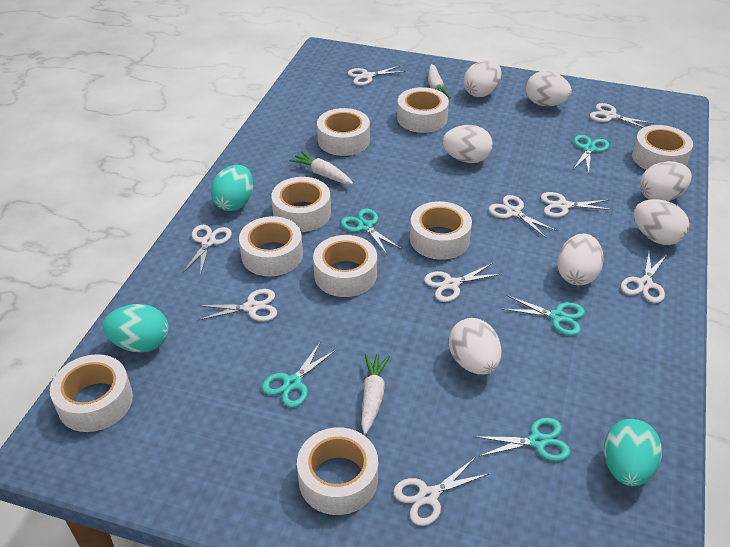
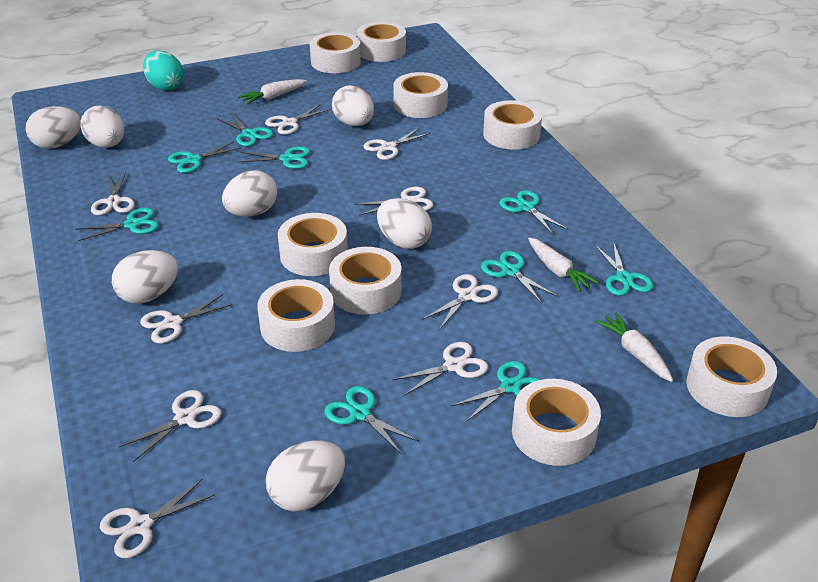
turquoise egg: [102,304,169,352] [211,165,253,211] [604,419,662,486] = 3 -> [143,50,183,91] = 1
turquoise scissors: [262,341,337,407] [341,209,402,256] [474,418,570,461] [502,295,585,335] [573,135,610,175] = 5 -> [75,208,159,241] [168,141,241,173] [218,113,273,146] [238,146,310,169] [324,386,419,455] [451,361,541,422] [481,251,558,303] [499,190,568,234] [595,241,653,296] = 9

